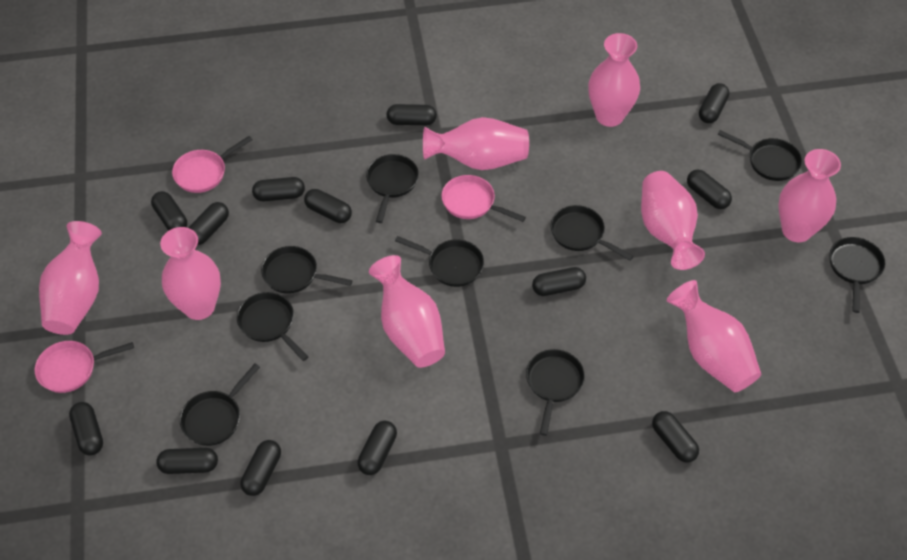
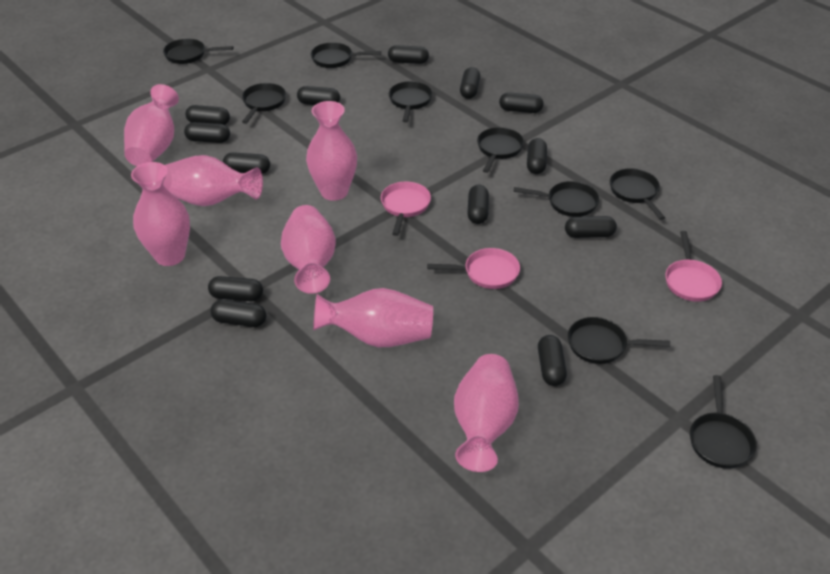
pink vase: [39,221,102,335] [160,227,221,320] [369,255,445,368] [423,117,529,170] [588,33,640,127] [641,171,705,270] [667,280,761,392] [778,149,841,242] = 8 -> [124,84,179,166] [131,162,190,266] [163,155,263,206] [281,205,336,294] [306,101,357,201] [313,288,433,347] [454,354,519,472] = 7

